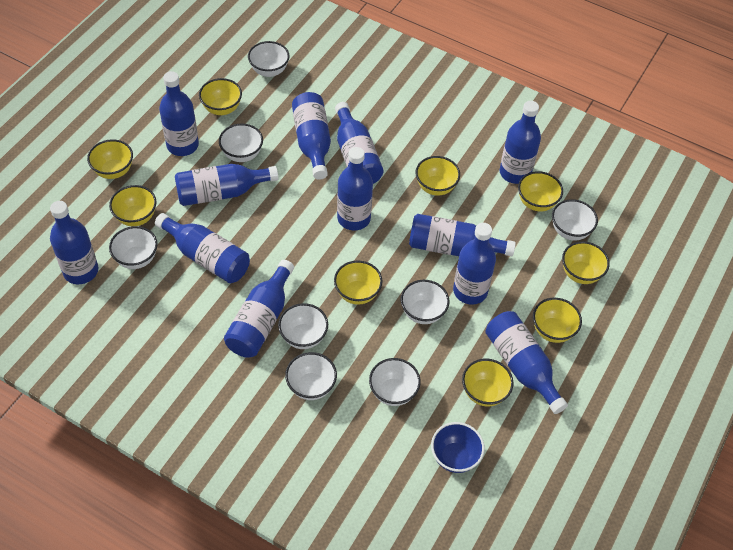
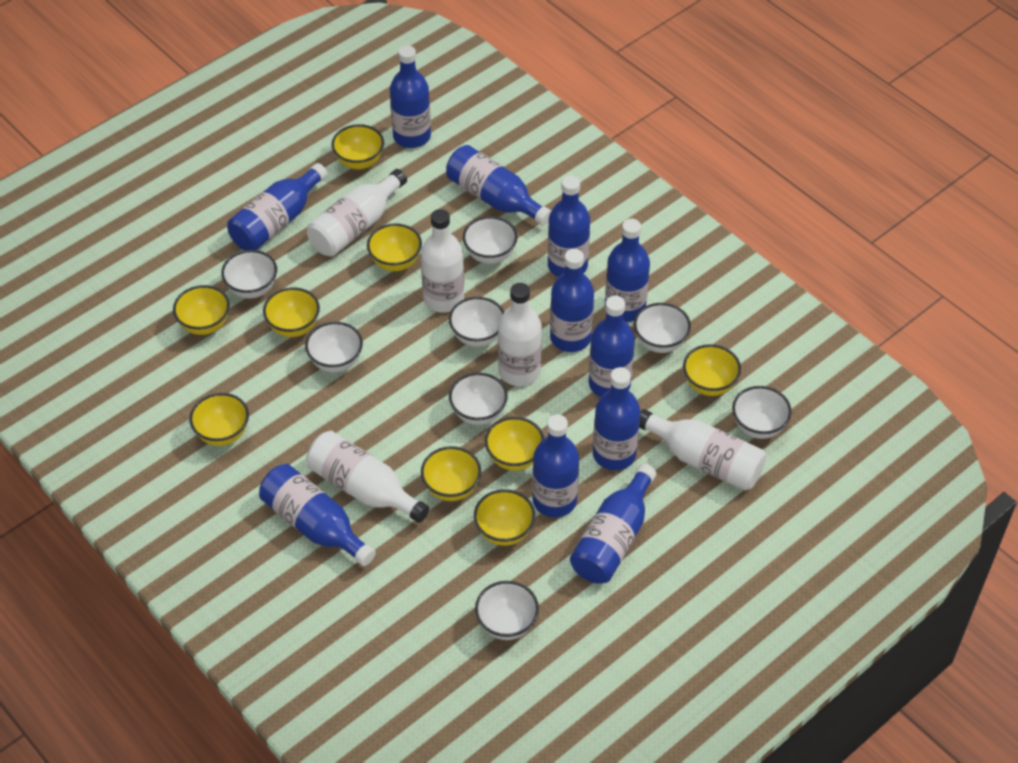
blue bottle: [50,201,98,284] [155,213,250,283] [159,71,199,156] [175,164,279,206] [224,260,294,358] [292,92,331,180] [335,102,384,184] [337,147,373,230] [409,214,516,256] [453,223,496,305] [485,311,568,414] [500,101,541,184] = 12 -> [227,163,328,250] [259,464,376,566] [390,45,431,148] [446,145,551,226] [532,414,579,517] [548,176,590,277] [550,249,594,352] [570,464,656,584] [589,296,635,397] [593,367,641,471] [605,219,650,322] = 11
blue bowl: [431,422,485,473] = 1 -> none = 0
white bottle: none = 0 -> [306,431,429,523] [307,169,407,257] [421,209,464,313] [498,283,542,386] [639,409,766,490] = 5

